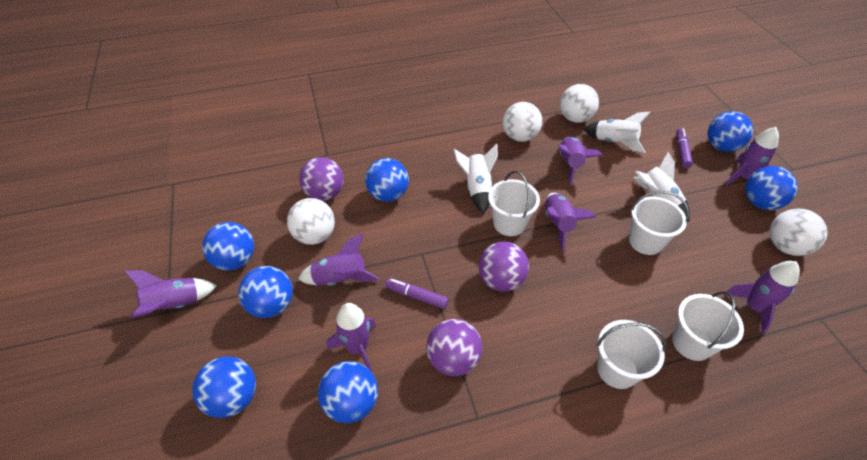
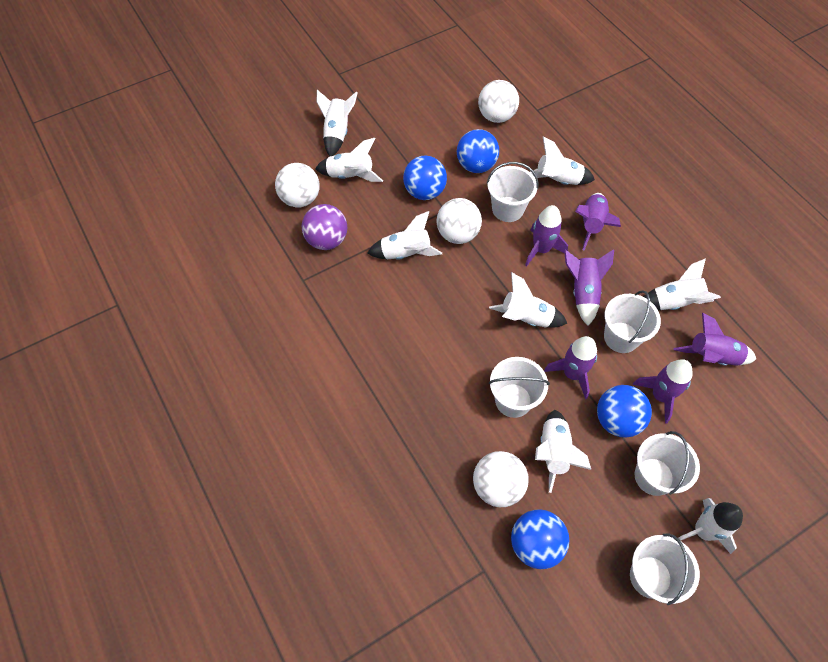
blue ball: [192,356,256,418] [202,222,254,271] [238,266,293,318] [318,361,378,423] [365,158,409,202] [708,111,753,152] [745,166,798,210] = 7 -> [403,156,447,200] [457,129,499,173] [511,509,569,569] [597,385,652,438] = 4
purple ball: [299,157,344,201] [426,319,482,376] [478,241,529,292] = 3 -> [302,204,347,250] = 1
purple marker: [385,278,448,309] [676,128,693,168] = 2 -> none = 0
purple rocket: [125,270,217,319] [298,233,379,286] [327,303,376,373] [545,193,596,251] [559,137,603,185] [725,261,800,334] [726,127,779,185] = 7 -> [525,205,568,266] [544,336,597,399] [564,249,614,326] [575,193,621,250] [633,359,692,423] [674,313,756,366] = 6
white bucket: [488,171,540,236] [597,320,666,389] [629,191,689,255] [672,291,744,361] = 4 -> [487,162,539,222] [489,357,550,418] [604,290,661,353] [630,533,700,605] [635,431,700,496] = 5
white rocket: [454,144,498,214] [583,112,651,153] [634,152,690,222] = 3 -> [315,138,383,182] [317,90,358,156] [367,211,442,260] [489,272,567,328] [530,137,595,185] [535,410,591,493] [643,258,721,310] [678,498,743,554] = 8

